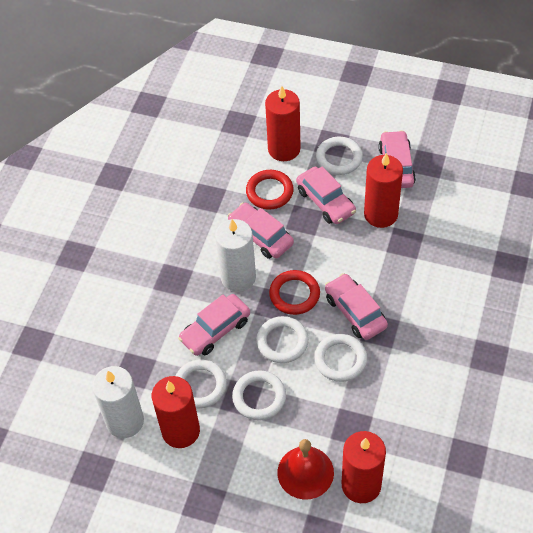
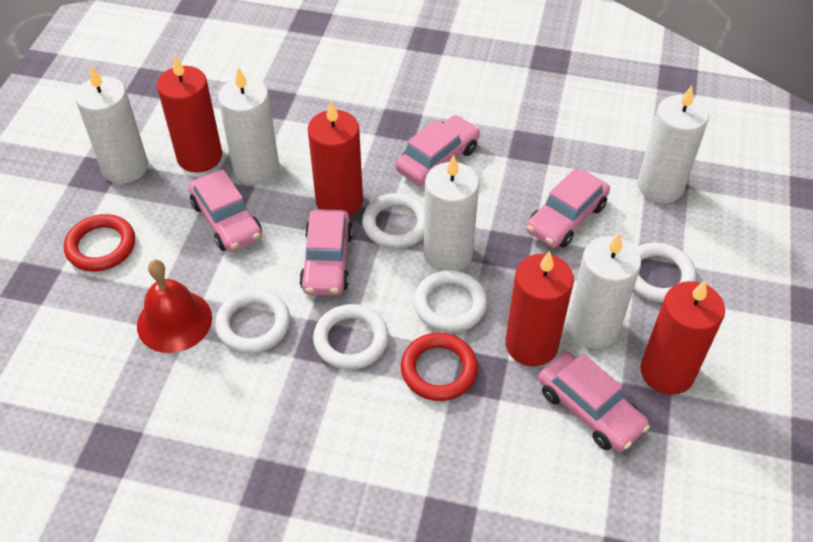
white candle: [92,366,144,438] [215,219,256,292] = 2 -> [75,66,148,184] [218,67,279,185] [424,155,479,271] [567,232,641,348] [637,86,709,203] = 5

